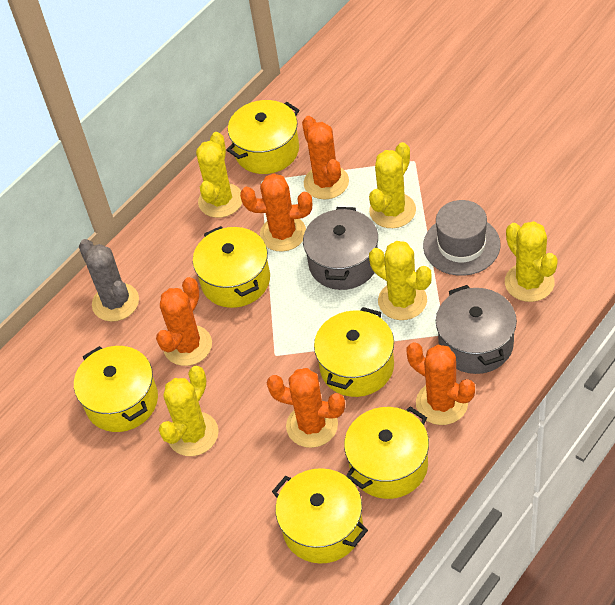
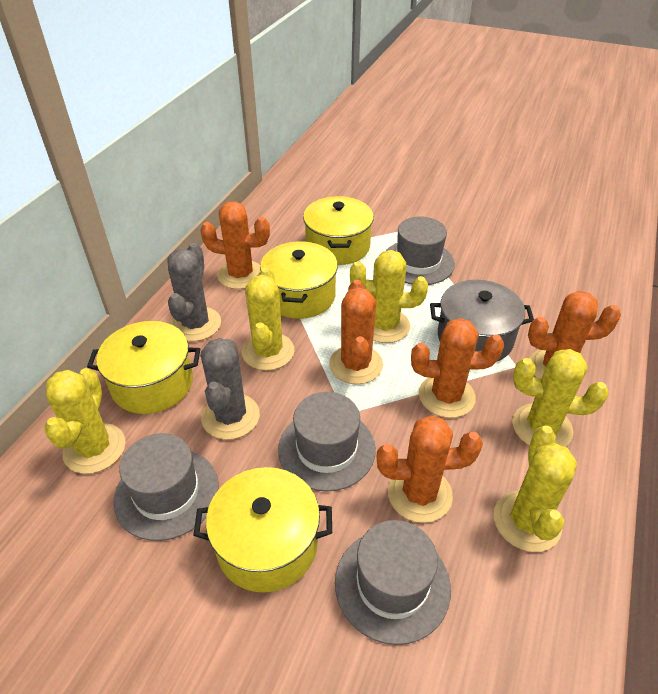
grey cactus: [79,239,139,322] = 1 -> [167,243,221,341] [201,338,260,440] = 2
grey hat: [423,200,500,276] = 1 -> [113,433,219,541] [278,392,376,492] [335,520,451,645] [386,216,455,285] = 4
grey pot: [303,207,378,290] [436,285,517,374] = 2 -> [430,280,534,361] = 1
yellow pot: [74,346,158,432] [193,226,270,308] [226,100,299,174] [272,468,368,564] [314,307,394,397] [344,406,429,499] = 6 -> [87,321,200,414] [193,467,332,593] [260,242,338,319] [303,196,374,265] = 4

